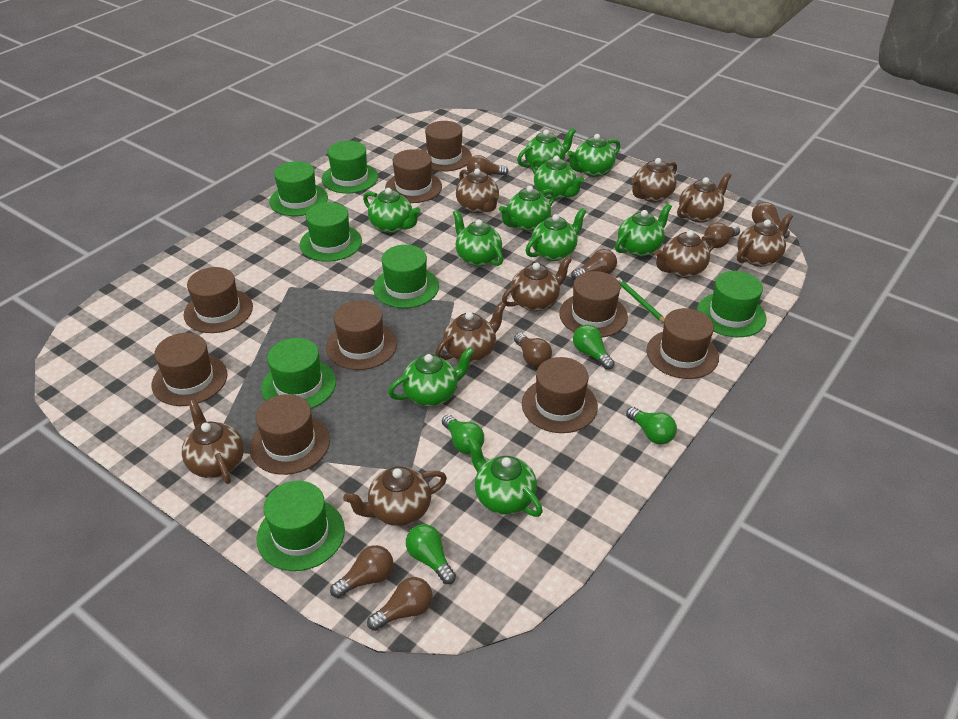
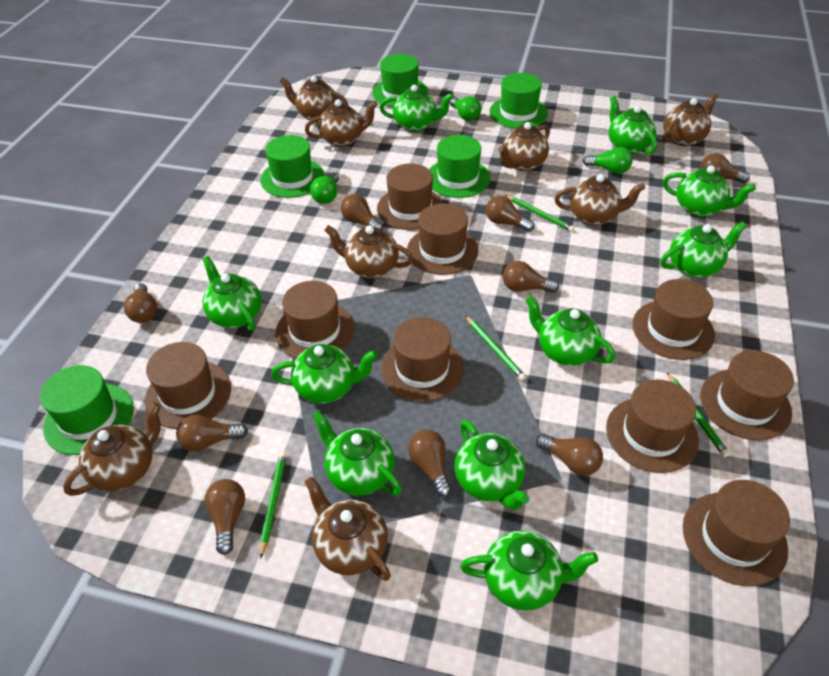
brown light bulb: [330,545,393,598] [367,577,433,631] [467,155,509,175] [514,333,552,367] [571,249,617,280] [704,223,740,248] [752,202,790,239] = 7 -> [124,283,157,323] [176,415,248,452] [204,479,245,555] [341,194,383,230] [408,430,452,497] [486,195,534,232] [503,261,559,293] [536,434,603,476] [700,153,750,183] = 9
brown teapot: [182,400,244,484] [343,466,447,526] [435,302,506,363] [456,168,499,213] [502,256,572,311] [631,158,677,202] [654,230,716,278] [677,172,732,223] [737,213,793,267] = 9 -> [63,403,161,496] [280,76,348,122] [305,99,378,147] [305,477,391,581] [325,225,413,278] [498,122,550,171] [554,174,645,226] [663,93,718,146] = 8
green hat: [257,481,345,571] [261,338,336,409] [269,161,328,216] [300,202,362,262] [322,141,378,193] [373,245,439,308] [697,271,767,337] = 7 -> [40,365,134,455] [260,135,325,198] [372,54,428,107] [429,135,490,198] [489,73,548,129] = 5
green light bulb: [406,524,456,584] [442,415,484,454] [573,325,615,370] [626,407,677,445] = 4 -> [310,172,339,204] [450,96,481,121] [583,147,633,174] = 3
green pencil: [616,277,665,323] = 1 -> [260,452,287,559] [465,315,526,381] [505,195,574,232] [667,372,730,457] = 4

